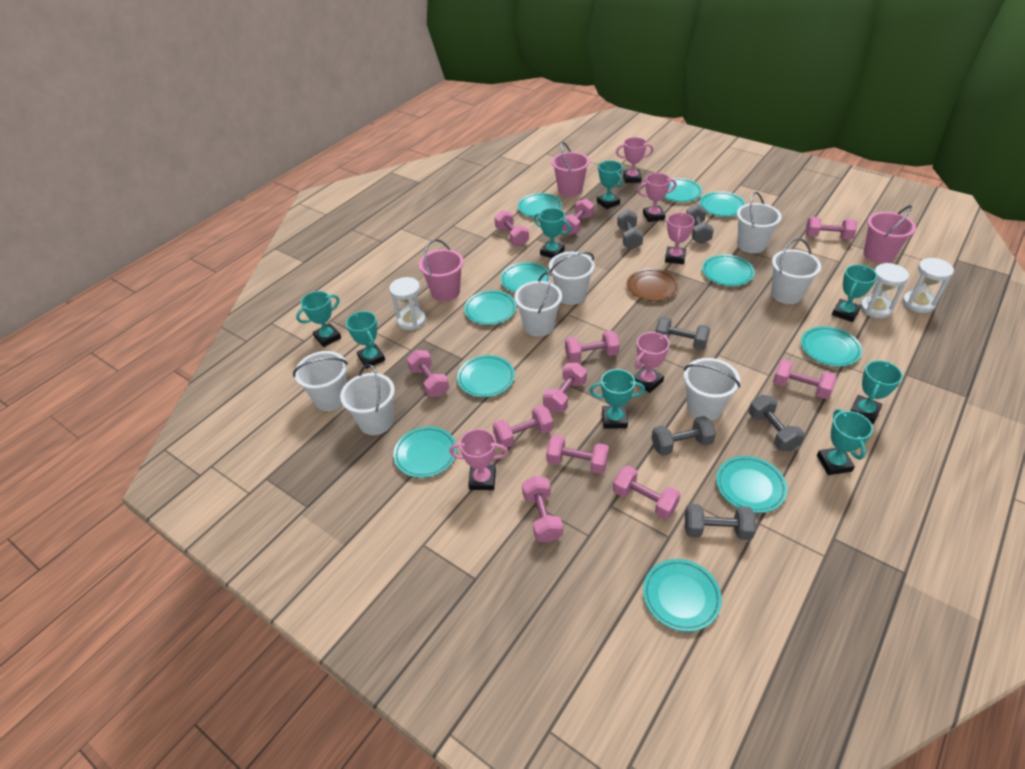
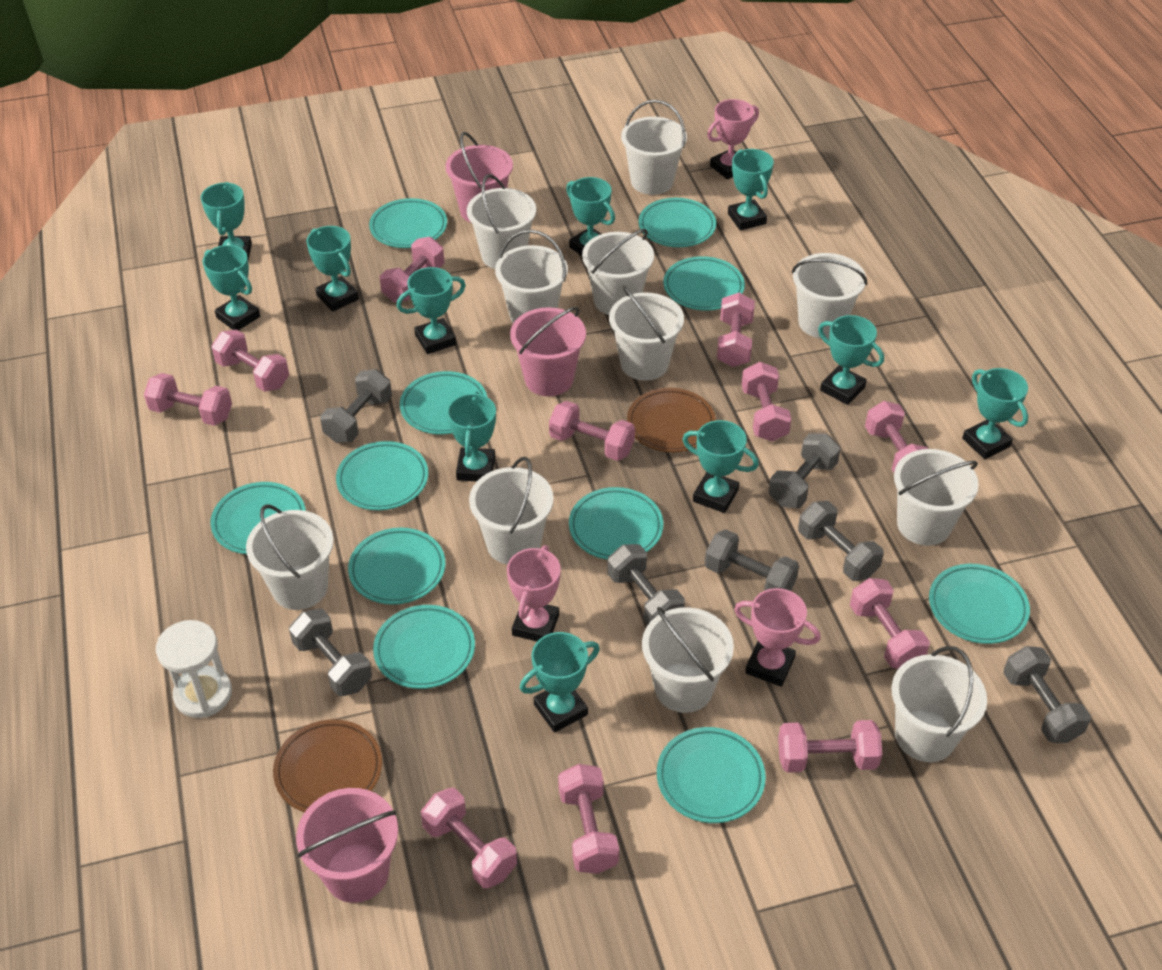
brown plate: [627,268,679,301] = 1 -> [273,719,382,812] [627,388,716,452] = 2
grey dumbbell: [617,209,643,249] [651,416,716,456] [655,317,710,350] [685,504,756,540] [686,204,714,244] [748,395,805,451] = 6 -> [289,609,372,696] [320,369,392,443] [607,544,685,624] [705,529,799,591] [769,433,841,508] [798,501,884,581] [1003,646,1091,743] = 7
pink trophy: [449,429,508,490] [616,137,653,183] [633,332,669,393] [638,173,677,222] [665,213,694,264] = 5 -> [507,545,561,641] [707,99,759,180] [734,588,821,687] = 3
turquoise trophy: [296,291,341,347] [346,311,385,369] [533,208,571,258] [589,369,645,429] [597,160,623,209] [817,409,873,475] [832,265,877,322] [850,360,903,424] = 8 -> [201,182,252,260] [202,245,260,330] [306,226,359,312] [396,267,466,354] [447,391,496,481] [520,632,600,733] [566,177,615,256] [682,420,759,513] [728,149,774,230] [818,315,884,405] [962,368,1028,459] = 11
white bucket: [293,351,348,411] [340,364,395,435] [514,272,562,337] [549,252,595,305] [684,358,740,421] [737,192,782,253] [771,238,821,304] = 7 -> [246,504,334,610] [467,174,536,269] [469,456,554,565] [495,230,568,323] [582,229,654,315] [609,286,684,381] [621,100,687,195] [642,607,734,713] [792,253,867,339] [891,646,987,762] [894,449,979,546] = 11
white hourglass: [389,277,426,330] [860,263,909,318] [903,258,954,313] = 3 -> [156,620,232,718] = 1

